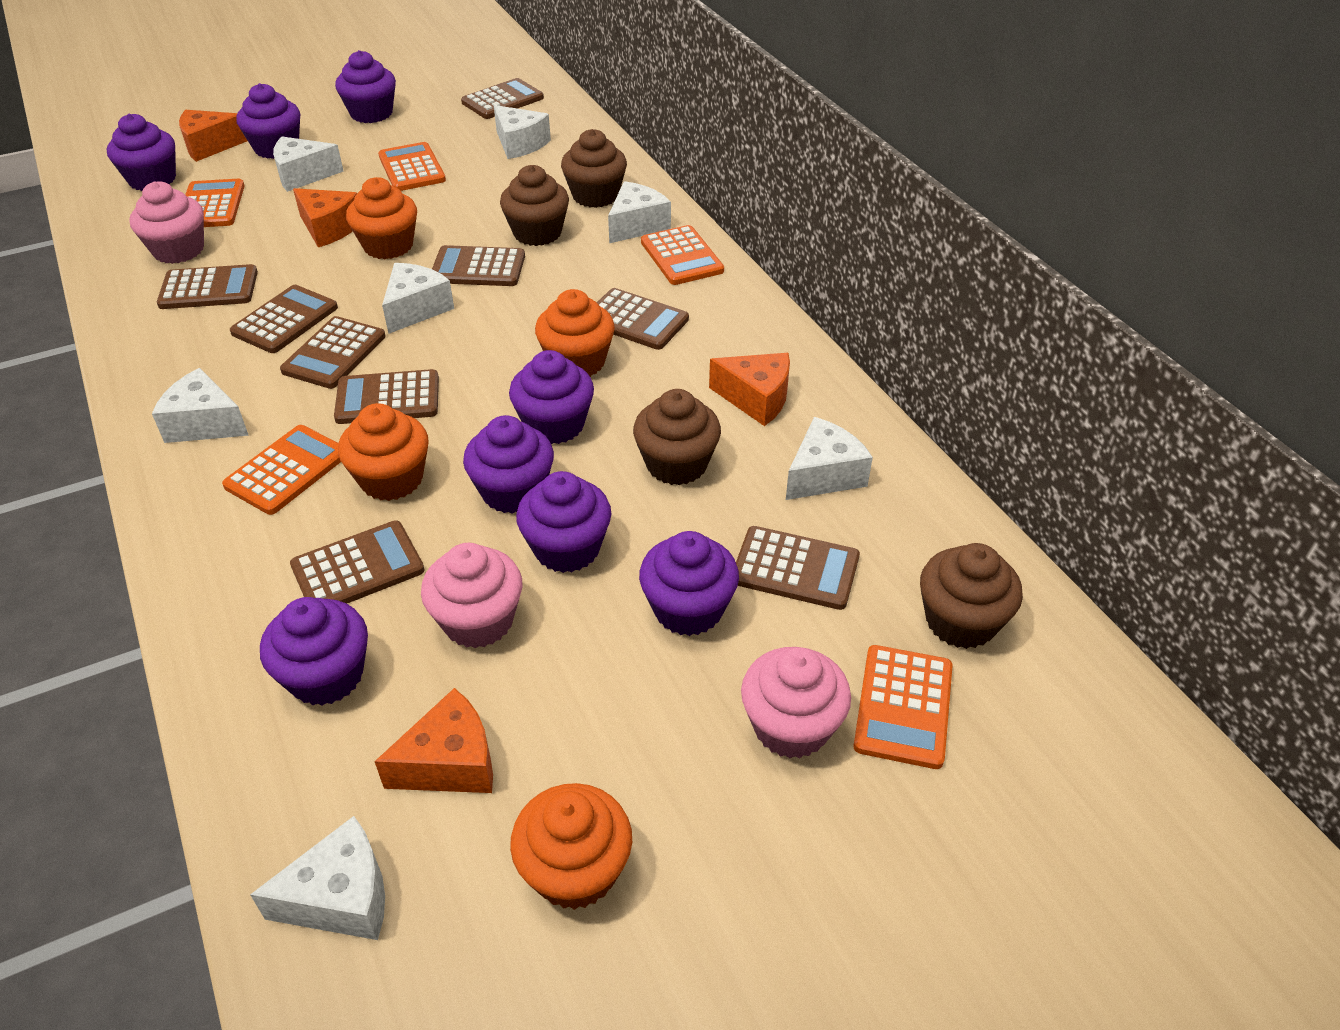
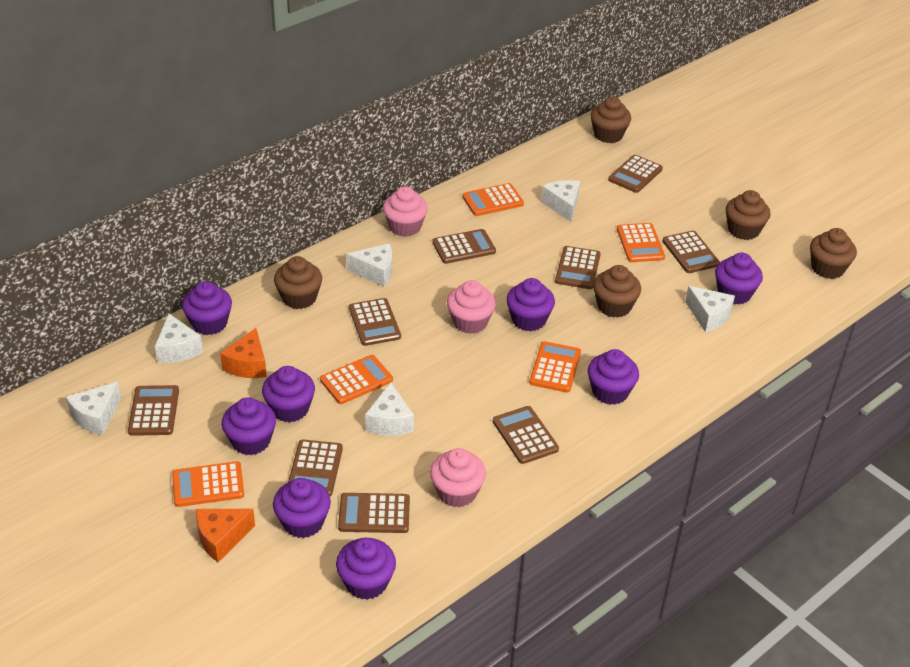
brown cupcake: [500,165,569,246] [561,129,627,208] [633,389,721,485] [920,543,1023,649] = 4 -> [274,256,322,309] [591,97,631,143] [593,265,641,318] [725,190,771,240] [810,228,857,279] = 5
orange cheese: [179,110,247,162] [293,188,357,247] [374,688,493,793] [709,353,790,426] = 4 -> [196,509,255,562] [220,328,267,378] = 2
orange cupcake: [338,403,429,501] [346,177,417,259] [510,783,632,910] [535,289,615,377] = 4 -> none = 0
white cheese: [152,368,249,443] [250,816,385,940] [273,136,344,192] [382,263,454,334] [494,105,551,159] [608,181,671,243] [786,417,873,500] = 7 -> [66,382,121,435] [155,313,203,363] [346,244,392,287] [365,382,414,435] [541,180,580,222] [685,286,735,332] = 6

